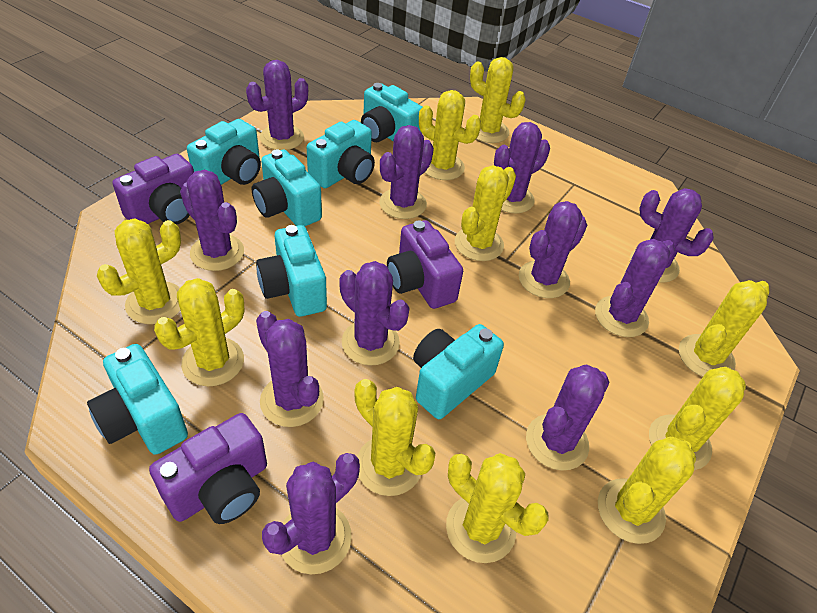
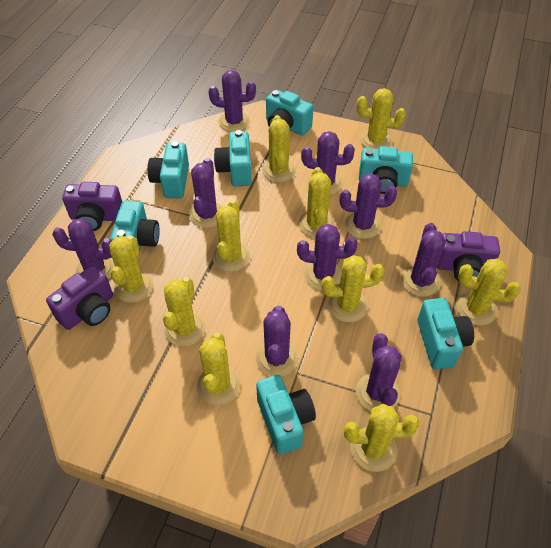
purple cactus: [180,170,244,271] [246,60,308,150] [256,311,324,427] [262,453,360,574] [339,261,409,366] [379,125,434,219] [494,122,550,214] [519,201,587,298] [526,365,610,470] [595,239,675,337] [630,188,714,283] = 11 -> [52,218,115,279] [190,158,223,228] [208,70,256,132] [256,306,298,377] [297,224,358,290] [301,131,355,195] [340,173,397,239] [356,333,402,411] [401,223,446,297] = 9

